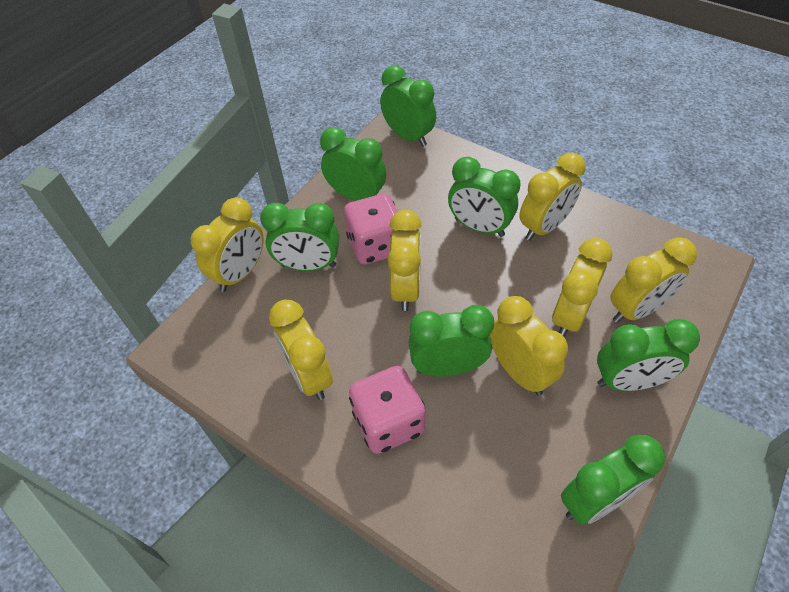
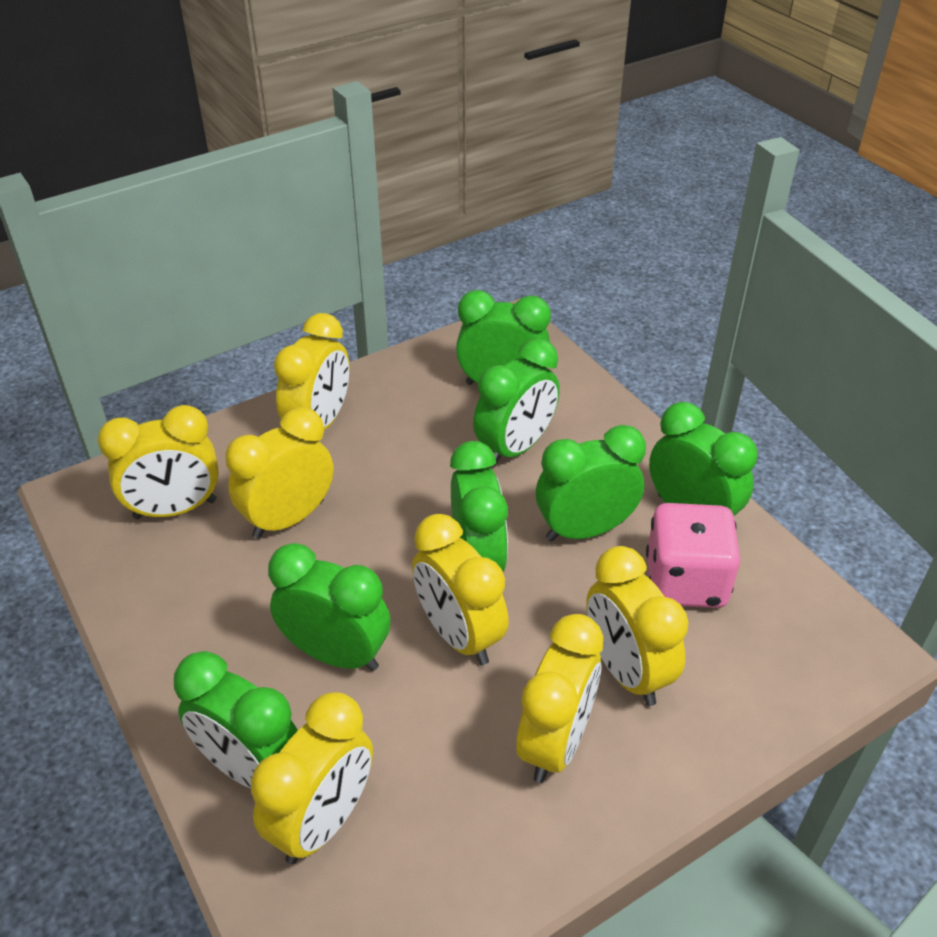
pink dice: [344,194,398,265] [349,366,425,454] = 2 -> [646,503,740,608] = 1

